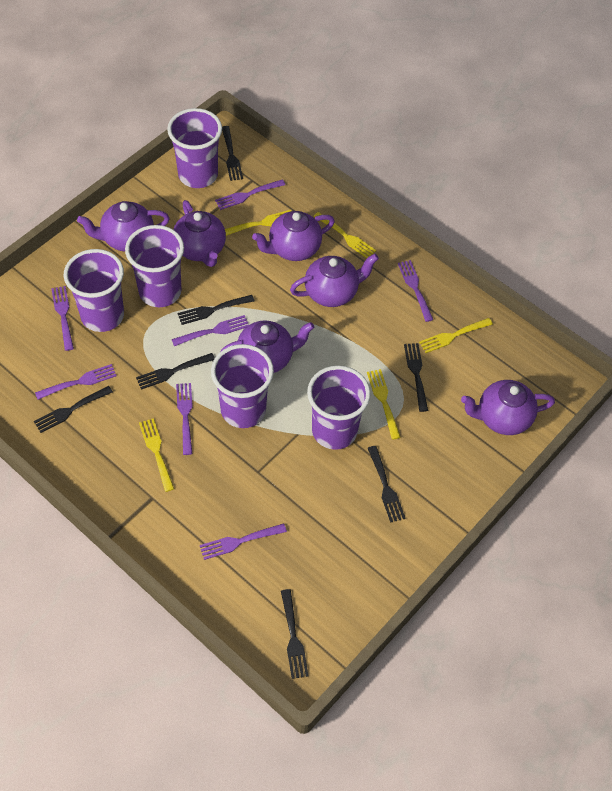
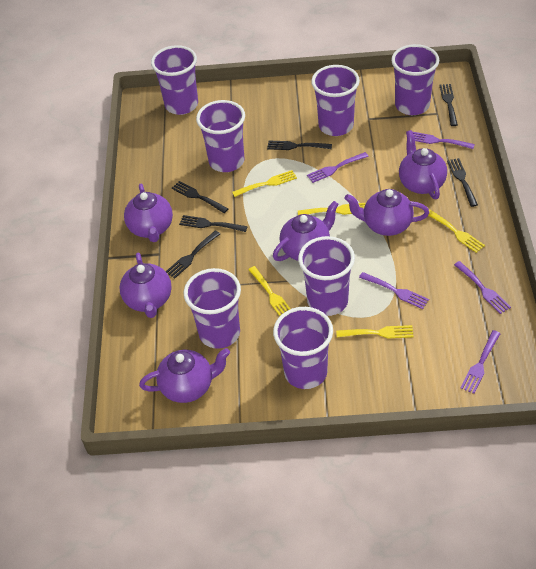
black fork: [34,386,113,433] [136,353,215,390] [177,295,254,325] [222,126,243,181] [281,589,309,679] [368,446,406,523] [404,343,428,412] = 7 -> [166,230,220,279] [172,181,228,213] [179,215,248,232] [267,141,332,150] [439,84,458,126] [447,158,478,207] = 6
purple cup: [64,249,124,332] [125,225,184,307] [167,108,222,188] [211,344,274,428] [307,365,371,450] = 5 -> [151,45,198,115] [184,268,241,349] [196,100,245,172] [273,307,333,389] [298,236,355,316] [311,65,360,136] [391,44,439,115] = 7
purple fork: [35,364,117,400] [51,286,74,351] [172,315,249,346] [176,383,193,455] [200,523,287,560] [215,179,285,210] [398,260,433,322] = 7 -> [307,152,369,183] [359,272,429,309] [413,132,475,149] [454,261,511,314] [461,330,501,394] = 5

